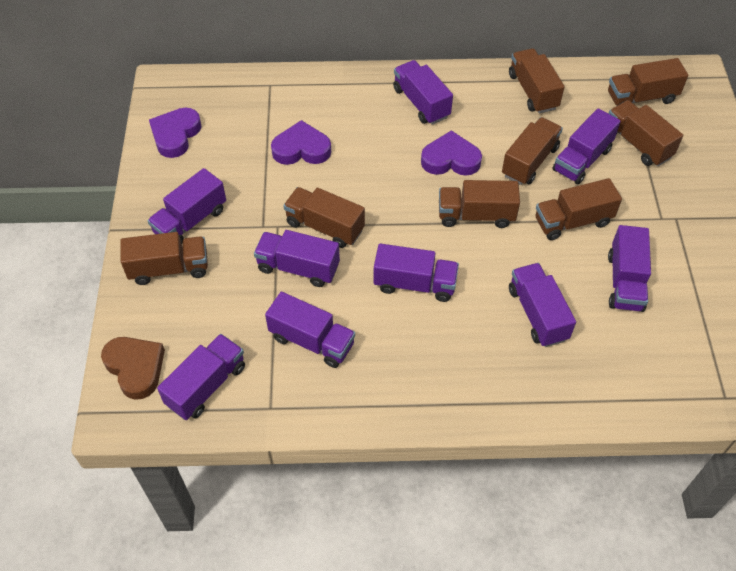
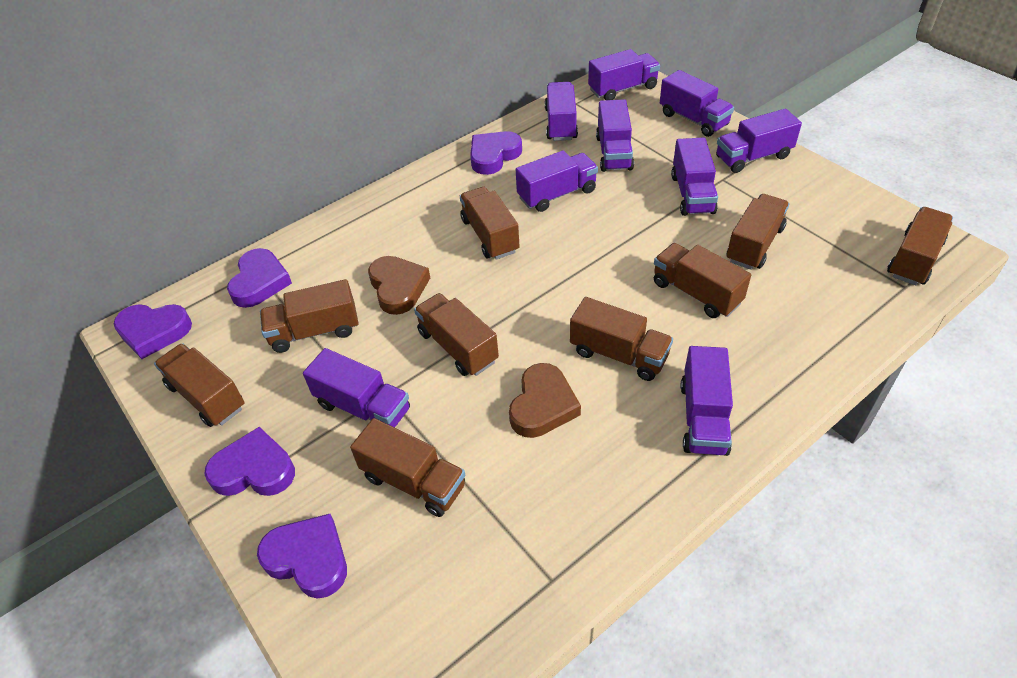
brown heart: [101,337,165,400] = 1 -> [368,256,430,315] [509,363,581,438] = 2
brown truck: [121,232,208,285] [283,187,365,248] [439,180,520,228] [502,117,563,185] [509,48,565,113] [536,178,622,240] [608,58,688,106] [609,100,683,166] = 8 -> [154,343,245,427] [260,279,358,353] [350,418,465,517] [414,293,499,376] [460,187,520,260] [570,297,673,381] [654,243,751,318] [726,194,790,270] [887,207,953,285] = 9
purple heart: [149,108,202,158] [271,120,331,165] [421,130,482,176] = 3 -> [114,304,192,359] [204,427,295,496] [227,248,292,308] [257,514,347,599] [470,131,522,175] = 5

